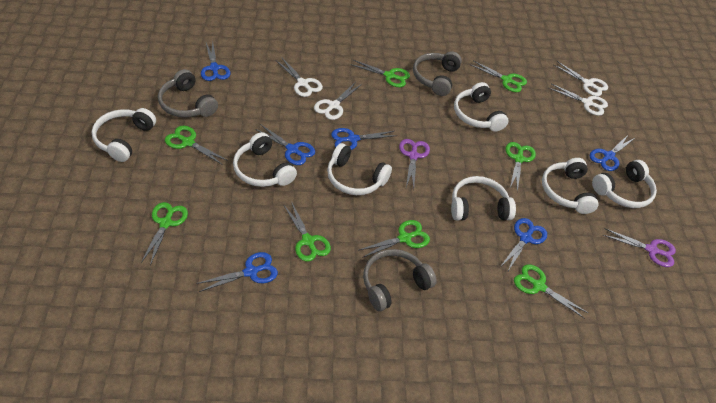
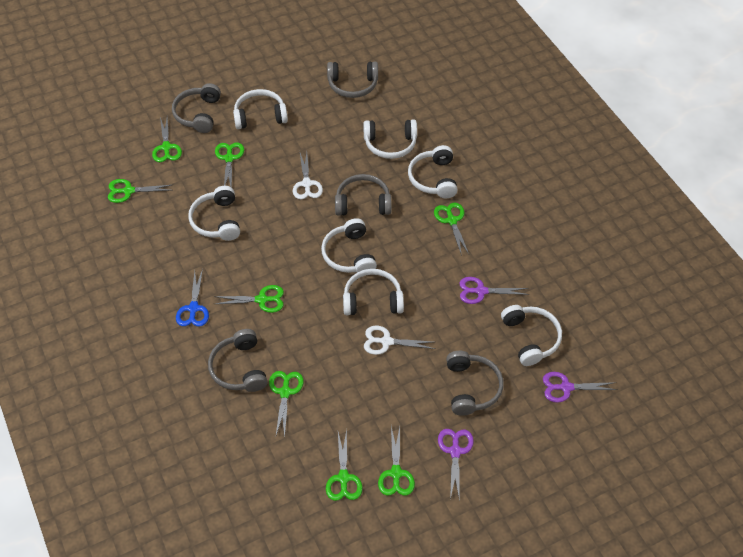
blue scissors: [196,252,278,292] [201,42,230,81] [255,124,315,165] [331,128,398,150] [500,218,547,273] [590,134,635,171] = 6 -> [176,269,209,327] = 1
grey headphones: [158,69,218,117] [363,249,437,311] [413,51,462,96] = 3 -> [172,83,221,133] [208,329,267,392] [327,61,378,98] [335,174,391,216] [446,351,503,416] = 5
purple scissors: [399,139,430,188] [603,229,676,267] = 2 -> [438,429,474,501] [459,277,529,304] [543,372,617,403] = 3
white scissors: [276,58,323,97] [314,82,362,120] [549,84,608,116] [553,61,608,96] = 4 -> [293,152,323,199] [364,326,435,355] = 2

